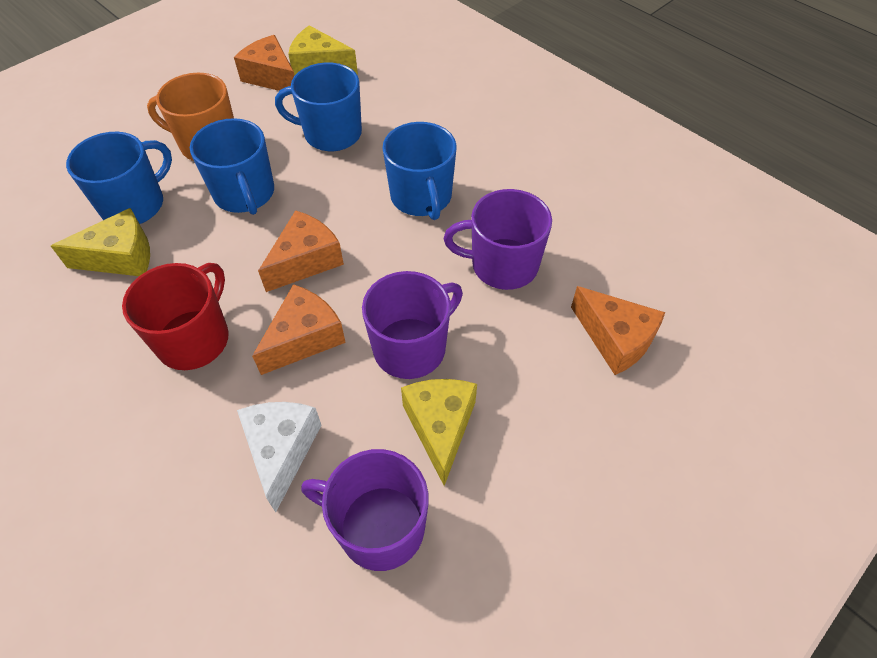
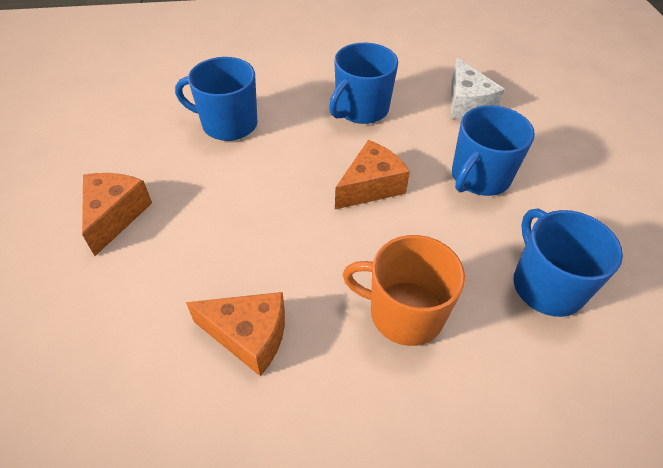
orange cheese: [234,35,295,91] [252,284,346,375] [258,210,344,292] [571,286,665,375] = 4 -> [82,173,152,256] [186,292,285,376] [335,140,410,209] = 3
purple mug: [301,449,428,571] [362,271,463,379] [444,189,552,290] = 3 -> none = 0
red mug: [122,263,229,370] = 1 -> none = 0
yellow cheese: [51,208,150,276] [288,25,358,75] [401,379,477,486] = 3 -> none = 0

